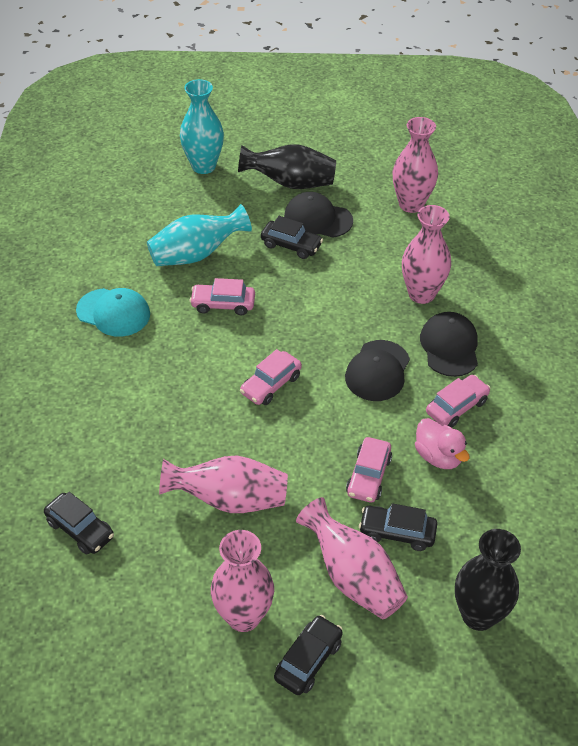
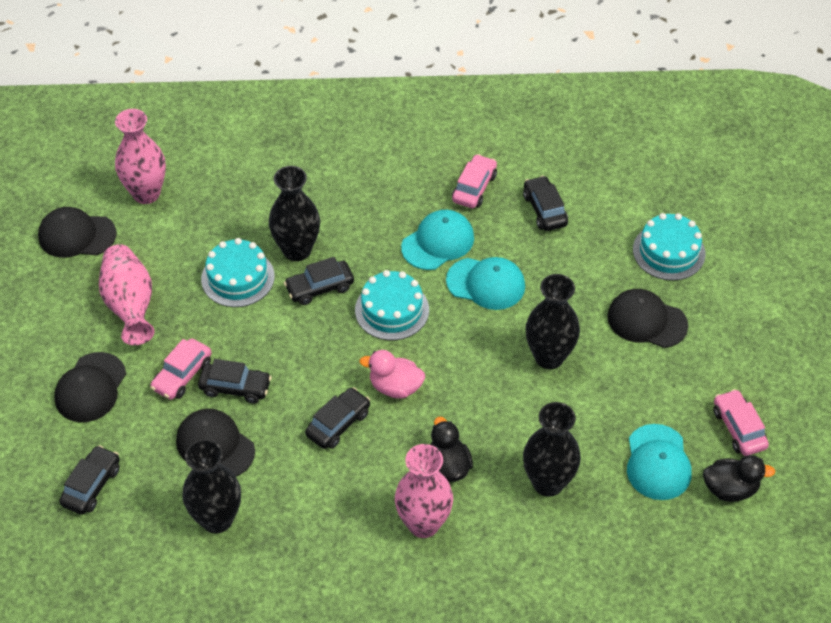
black cap: [284,192,353,238] [345,340,410,401] [420,312,478,377] = 3 -> [38,207,117,258] [54,352,126,422] [176,409,255,476] [607,289,688,348] = 4
black car: [44,492,114,555] [261,216,323,259] [274,615,343,695] [359,503,437,551] = 4 -> [59,445,120,515] [198,359,272,404] [284,257,354,305] [305,387,370,449] [523,175,568,231] = 5
black duck: none = 0 -> [431,417,473,482] [703,455,775,502] = 2
black vase: [238,144,336,189] [455,529,521,631] = 2 -> [182,439,241,534] [269,166,320,261] [523,402,581,497] [525,274,580,369] = 4
pink car: [190,278,255,315] [240,349,302,405] [346,437,392,502] [426,375,490,428] = 4 -> [150,338,212,400] [452,154,497,208] [713,389,769,456] = 3
pink vase: [159,456,288,513] [211,530,274,632] [296,497,408,619] [393,117,438,213] [402,205,451,304] = 5 -> [99,244,154,345] [115,109,166,204] [395,444,453,538] = 3
turquoise cake: none = 0 -> [201,238,275,307] [355,270,429,340] [633,213,706,281] = 3
turquoise cap: [76,288,150,337] = 1 -> [401,210,474,270] [446,257,525,310] [627,424,692,500] = 3
turquoise vase: [147,204,252,266] [180,79,224,174] = 2 -> none = 0

